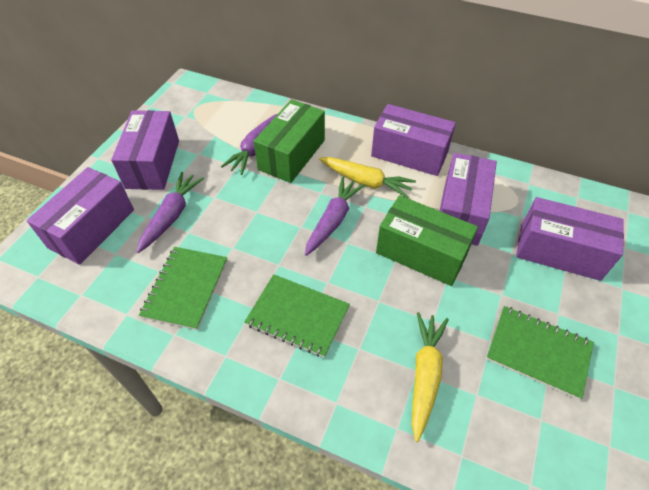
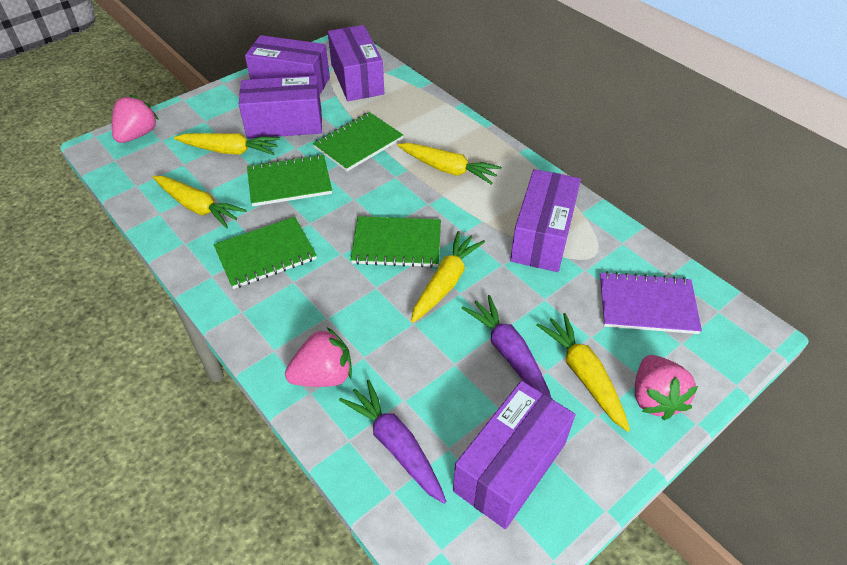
green box: [254,99,325,183] [376,195,478,286] = 2 -> none = 0
green notebook: [139,247,228,330] [245,274,350,358] [486,306,594,400] = 3 -> [214,217,317,289] [247,154,332,206] [313,112,403,171] [351,216,441,268] = 4
pink strawberry: none = 0 -> [112,95,159,143] [285,328,352,387] [635,355,698,420] = 3
purple carrot: [137,172,204,253] [221,114,277,175] [305,176,366,256] = 3 -> [339,380,446,504] [462,295,551,398] = 2
purple notebook: none = 0 -> [599,272,702,334] = 1
yellow carrot: [319,157,416,198] [412,312,449,442] = 2 -> [153,176,247,228] [174,133,280,155] [397,143,502,185] [411,231,485,323] [537,313,630,432] = 5

